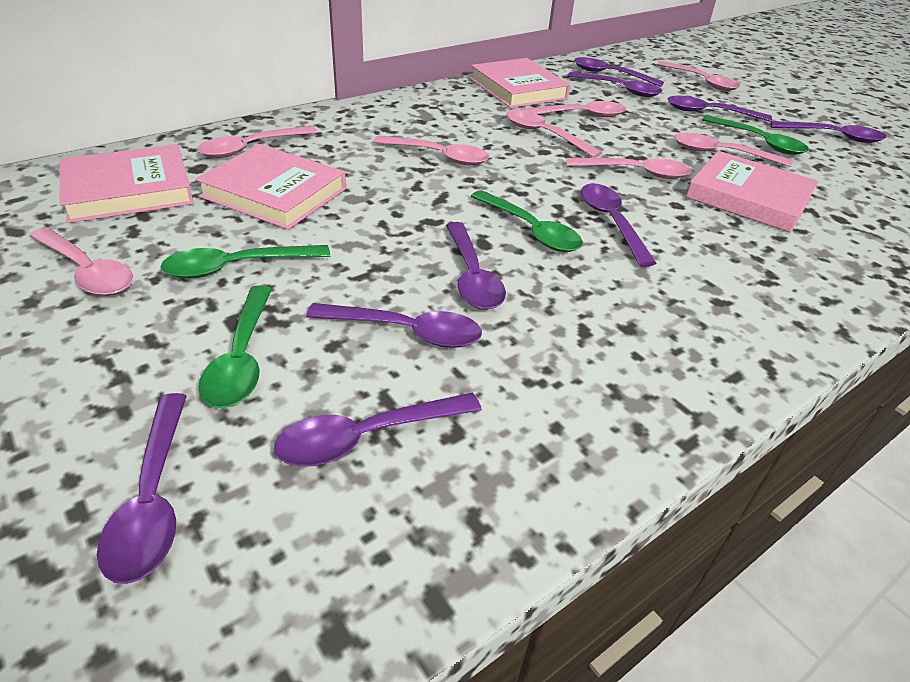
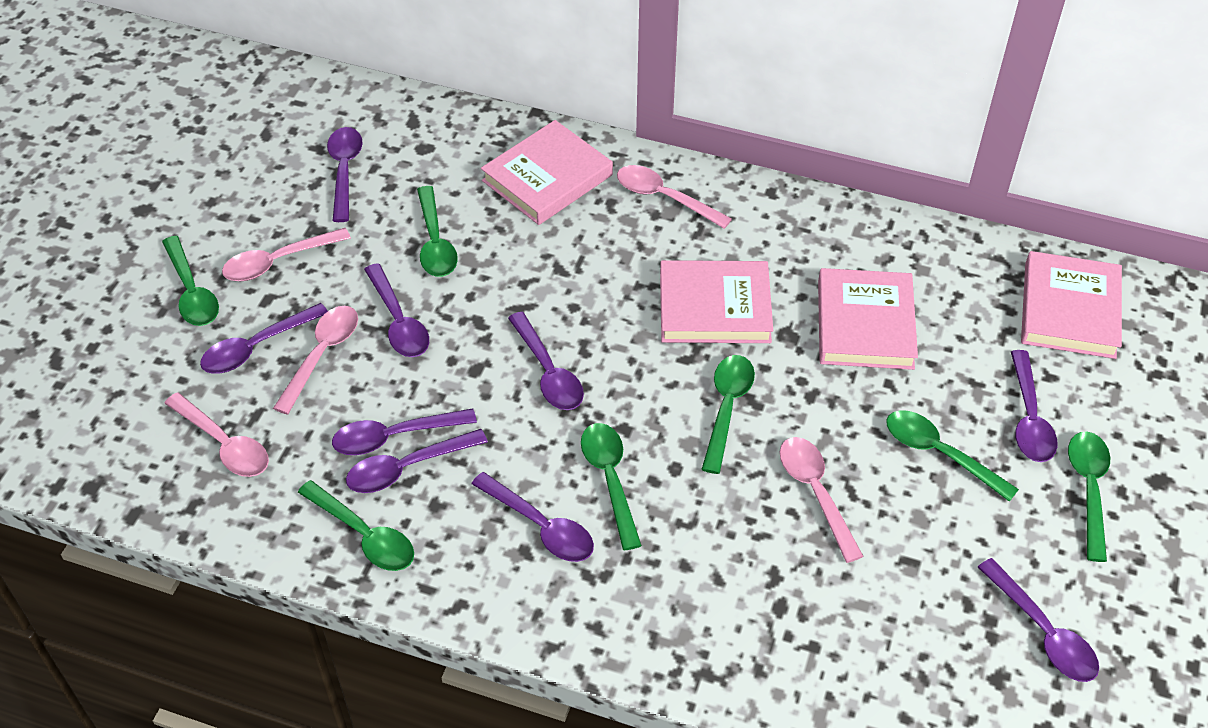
green spoon: [161,245,330,278] [198,285,272,408] [471,190,583,252] [702,115,809,155] = 4 -> [162,236,219,326] [298,480,414,571] [417,186,458,277] [581,423,642,550] [701,355,755,474] [886,410,1019,502] [1068,432,1110,562] = 7
pink spoon: [29,227,133,296] [197,126,318,158] [373,135,489,165] [506,110,602,158] [521,101,626,117] [567,158,691,179] [657,61,740,91] [674,133,792,167] = 8 -> [164,392,269,477] [222,228,351,281] [273,306,358,415] [617,165,732,229] [780,437,864,563] = 5

